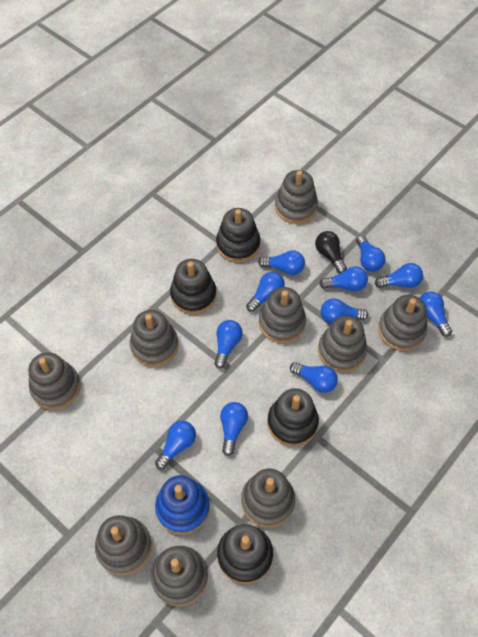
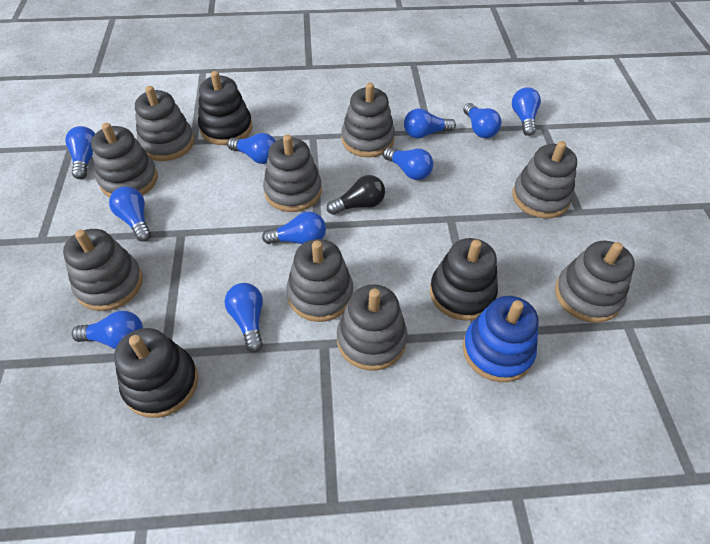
black stacking toy: [170,259,216,314] [216,208,260,262] [217,524,273,584] [267,388,319,446] = 4 -> [114,328,198,418] [198,71,252,145] [430,238,498,321] = 3
blue light bulb: [155,421,196,469] [214,320,243,368] [220,402,248,456] [246,272,285,312] [258,250,305,275] [290,362,338,393] [320,266,368,291] [321,298,368,324] [356,235,385,272] [375,263,423,288] [420,291,452,337] = 11 -> [65,126,95,179] [72,311,143,349] [109,186,151,242] [225,283,263,352] [227,133,276,164] [262,211,326,244] [383,147,433,180] [404,108,456,139] [463,103,501,138] [512,87,541,136] = 10

